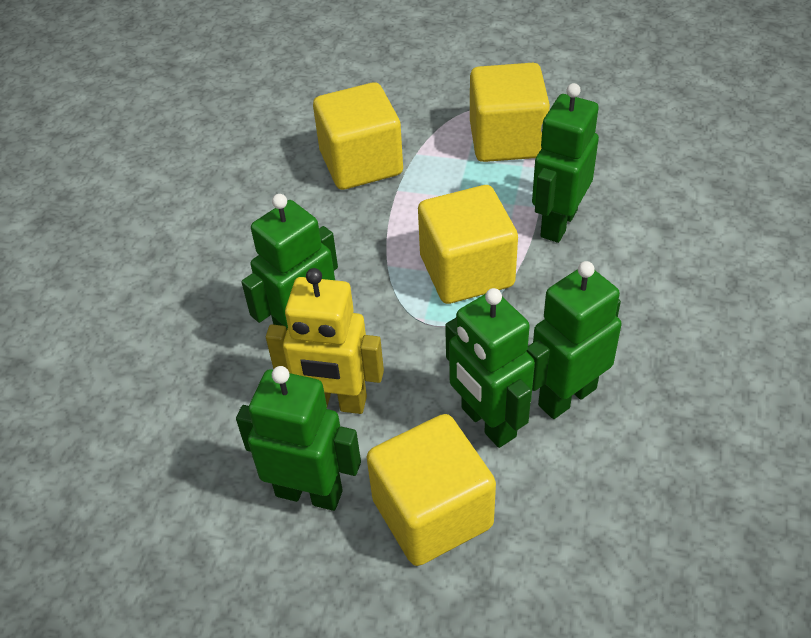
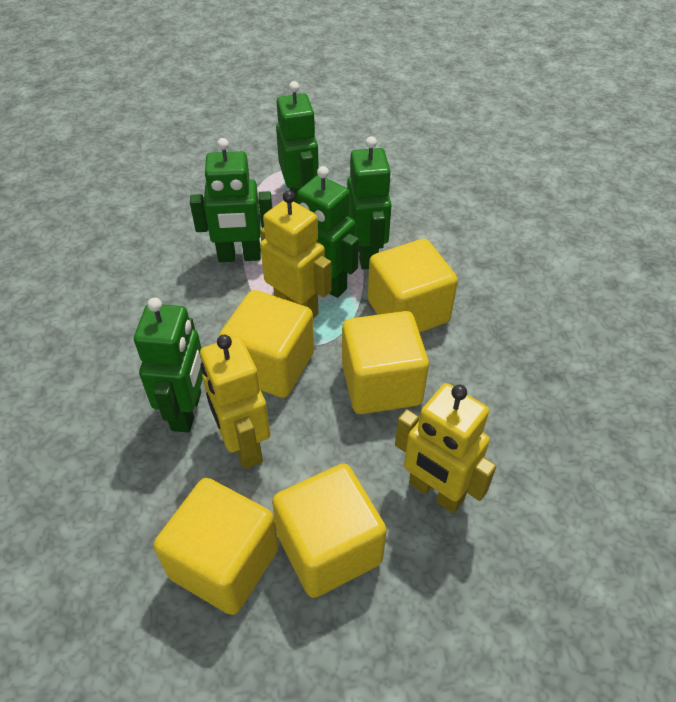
yellow cube: [313,82,403,190] [366,414,496,566] [418,185,518,304] [470,63,550,162] = 4 -> [154,478,279,615] [219,290,314,398] [272,464,387,598] [342,311,429,414] [368,239,458,333] = 5
yellow robot: [266,268,384,414] = 1 -> [200,335,270,469] [260,191,332,318] [395,383,496,513] = 3

